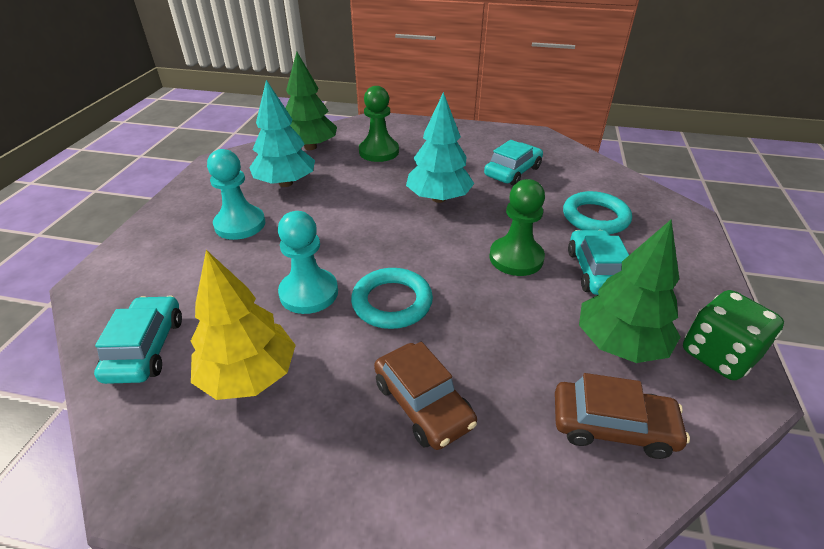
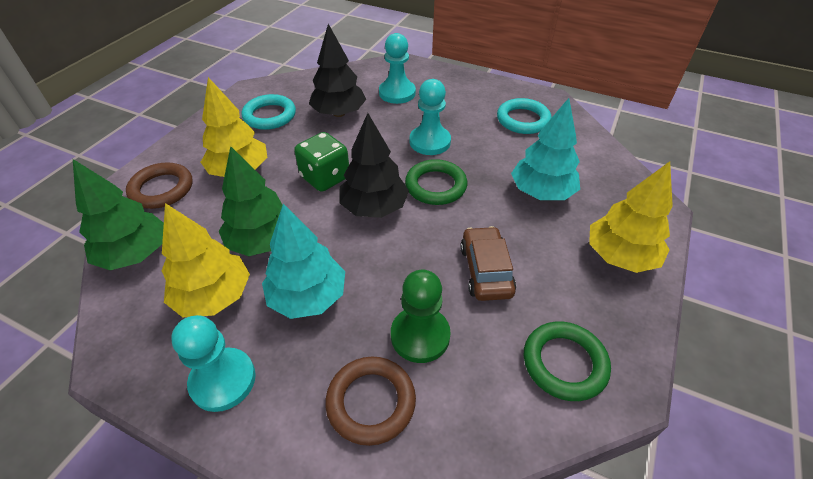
black tree: none = 0 -> [309,24,366,117] [339,113,409,218] = 2
brown car: [374,342,477,450] [555,373,690,459] = 2 -> [460,226,516,301] = 1
brown ring: none = 0 -> [126,162,192,209] [325,357,416,446] = 2
green pawn: [359,86,399,162] [489,179,545,276] = 2 -> [391,270,451,363] = 1
green ring: none = 0 -> [405,159,467,205] [524,322,611,401] = 2
turquoise car: [94,296,182,384] [484,140,543,186] [568,230,629,295] = 3 -> none = 0
turquoise pawn: [207,149,265,240] [278,211,338,314] = 2 -> [171,315,256,412] [379,33,416,104] [410,79,451,155] = 3
yellow tree: [191,250,296,400] = 1 -> [162,203,250,317] [201,77,268,177] [589,161,673,273] = 3

